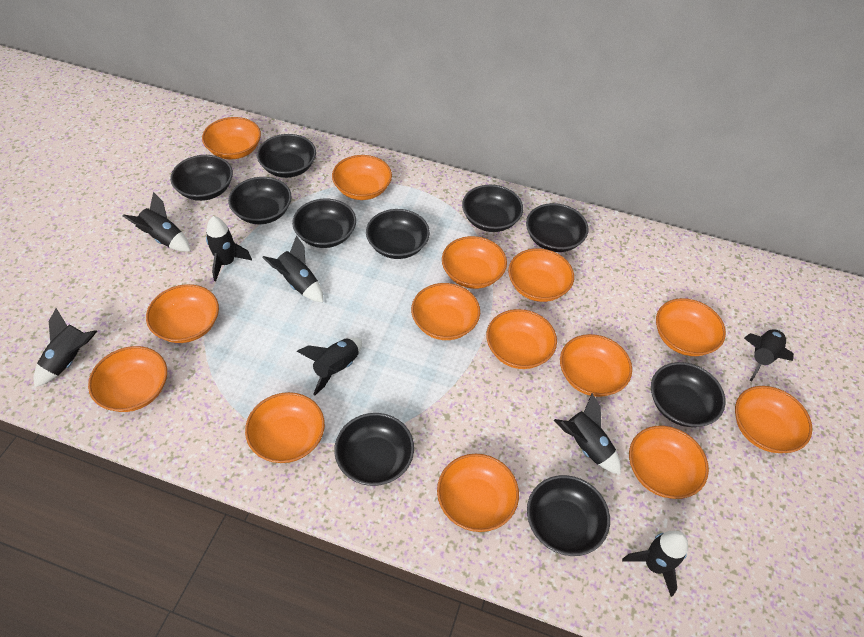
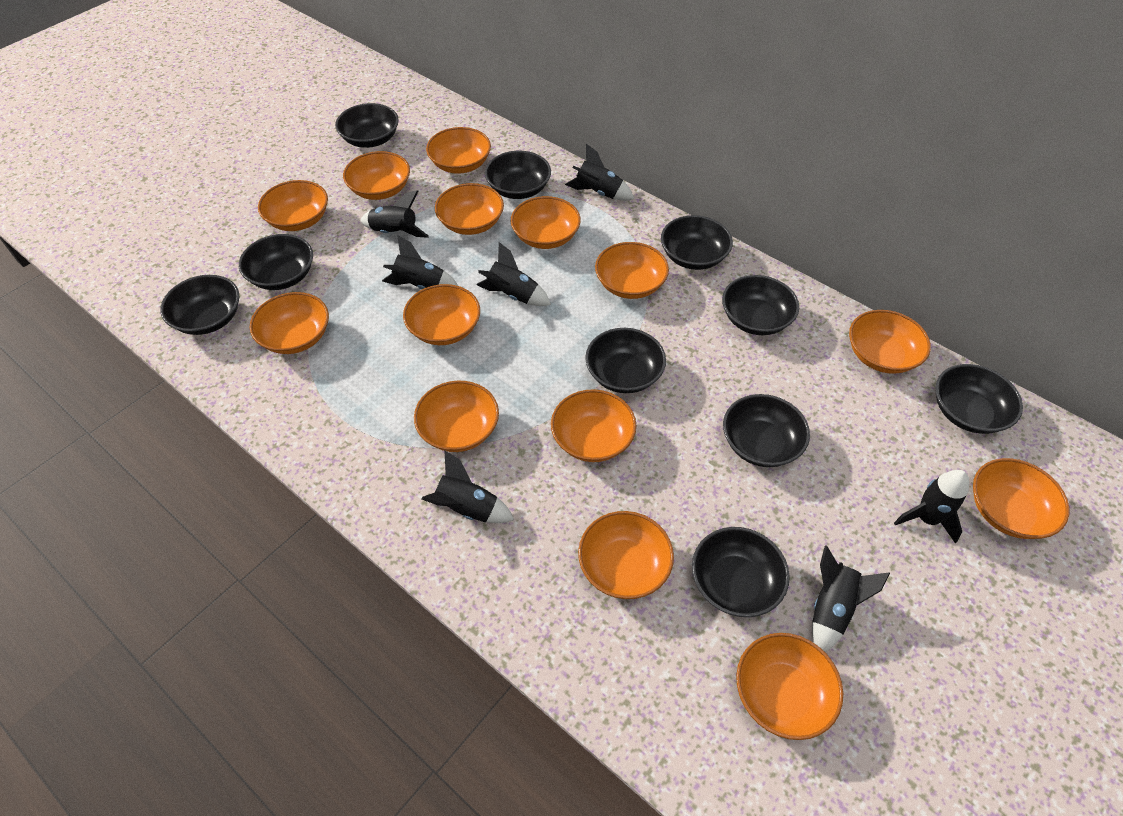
black rocket: [34,308,97,387] [122,192,191,252] [206,216,252,281] [262,235,323,302] [296,338,362,395] [554,393,621,475] [622,531,688,597] [744,329,794,381] = 8 -> [360,190,429,238] [382,235,458,289] [421,450,514,523] [476,242,551,306] [565,144,634,201] [812,545,890,652] [894,470,969,544] = 7

